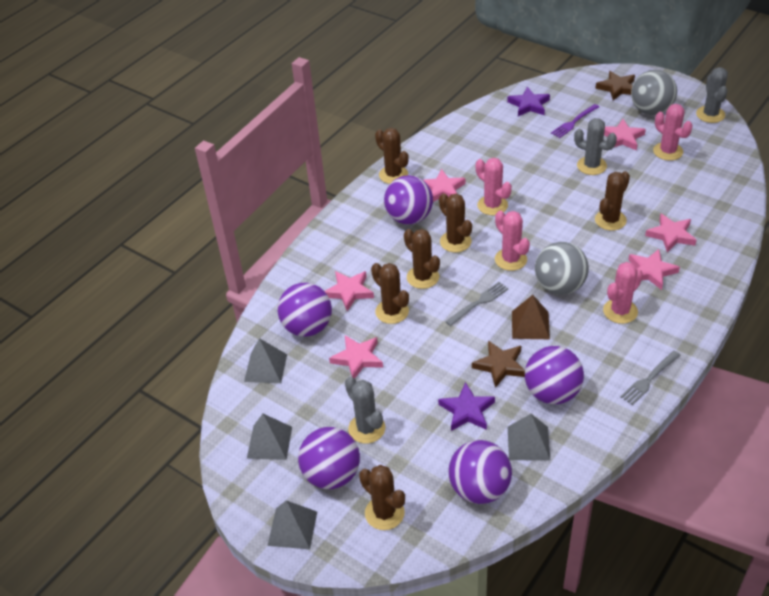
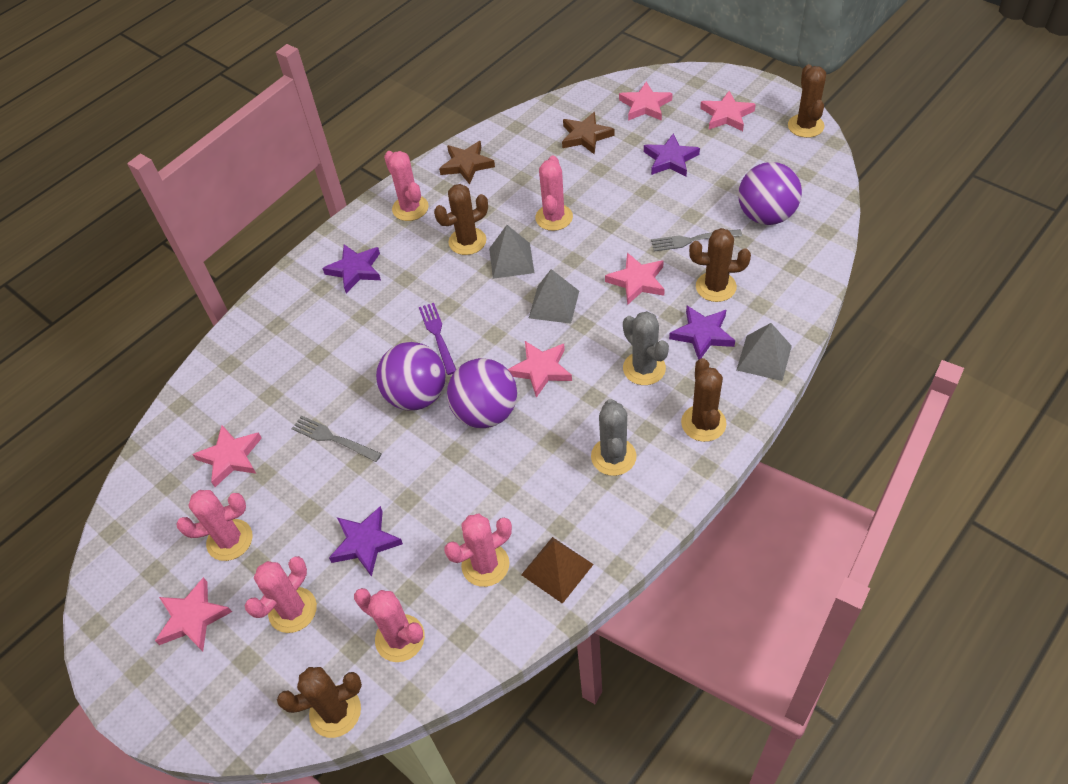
brown cactus: [359,465,405,530] [371,263,409,324] [375,128,409,184] [404,229,440,289] [439,193,472,252] [595,171,630,231] = 6 -> [277,667,362,738] [434,184,488,255] [681,358,727,442] [689,228,751,302] [788,64,826,138] = 5
grey ball: [535,242,589,295] [631,70,677,115] = 2 -> none = 0
grey cactus: [345,377,385,443] [574,118,617,175] [696,67,728,123] = 3 -> [591,399,636,476] [623,311,669,385] = 2
grey pyramid: [244,338,287,383] [247,414,292,460] [268,500,317,549] [508,414,551,461] = 4 -> [489,225,534,279] [529,269,579,324] [737,323,792,381] = 3
pink cactus: [476,158,512,216] [495,210,530,271] [603,262,643,324] [653,104,693,161] = 4 -> [177,490,252,561] [245,556,317,633] [354,588,425,662] [384,151,429,221] [444,513,512,587] [535,156,573,231] = 6
purple ball: [278,283,332,337] [298,427,360,489] [384,175,433,225] [448,440,512,504] [525,346,584,404] = 5 -> [376,342,446,411] [447,358,517,428] [738,162,802,225] = 3
purple star: [438,382,495,431] [507,87,550,116] = 2 -> [322,244,381,293] [329,506,403,577] [644,134,700,176] [669,306,735,360] = 4

